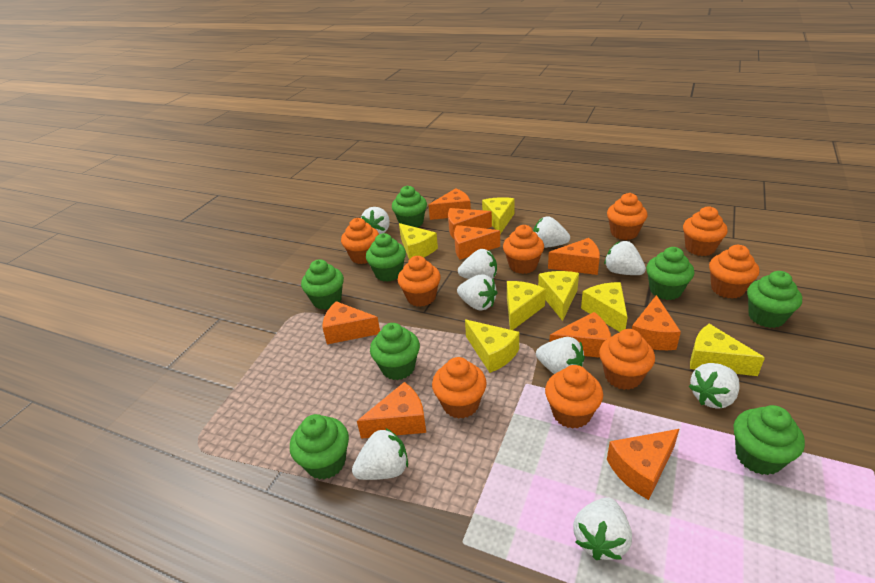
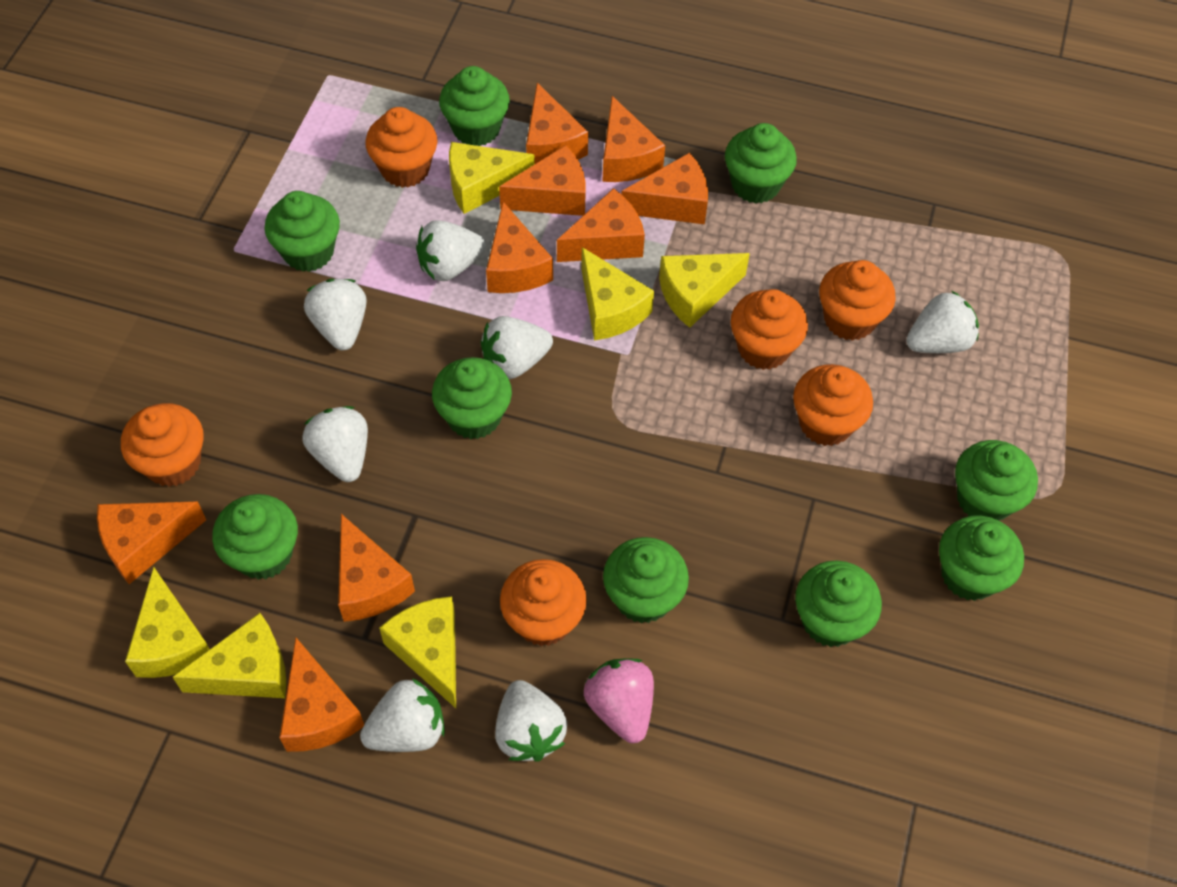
green cupcake: [290,414,349,480] [301,259,344,310] [366,233,406,282] [370,323,420,380] [392,186,427,228] [646,247,694,300] [734,405,805,475] [747,271,802,328] = 8 -> [212,494,298,580] [265,191,340,272] [432,357,512,439] [439,66,510,146] [603,537,689,623] [725,123,797,204] [795,560,882,647] [939,516,1024,601] [955,440,1038,520] = 9
orange cupcake: [341,218,379,264] [398,256,441,307] [432,357,487,419] [503,225,544,274] [545,365,603,429] [599,329,655,390] [607,193,648,240] [683,206,728,256] [709,245,759,299] = 9 -> [121,403,204,487] [365,107,437,188] [500,559,587,646] [731,289,808,370] [793,364,873,446] [819,260,896,341] = 6
pink strawberry: none = 0 -> [584,658,654,743] = 1
white strawberry: [352,428,408,480] [361,207,390,234] [457,274,498,311] [458,249,497,279] [533,216,570,248] [536,337,585,374] [573,497,632,560] [604,241,646,275] [689,363,740,409] = 9 -> [302,406,368,482] [304,279,367,351] [360,678,445,752] [416,220,486,281] [481,316,553,379] [495,680,567,762] [906,291,979,353] = 7
yellow cheese: [399,223,438,259] [465,320,519,373] [482,197,515,234] [507,281,546,330] [538,271,579,321] [581,282,628,332] [690,324,765,376] = 7 -> [125,567,210,678] [173,613,286,698] [379,596,456,708] [449,142,535,214] [581,247,654,341] [659,253,750,328] = 6

